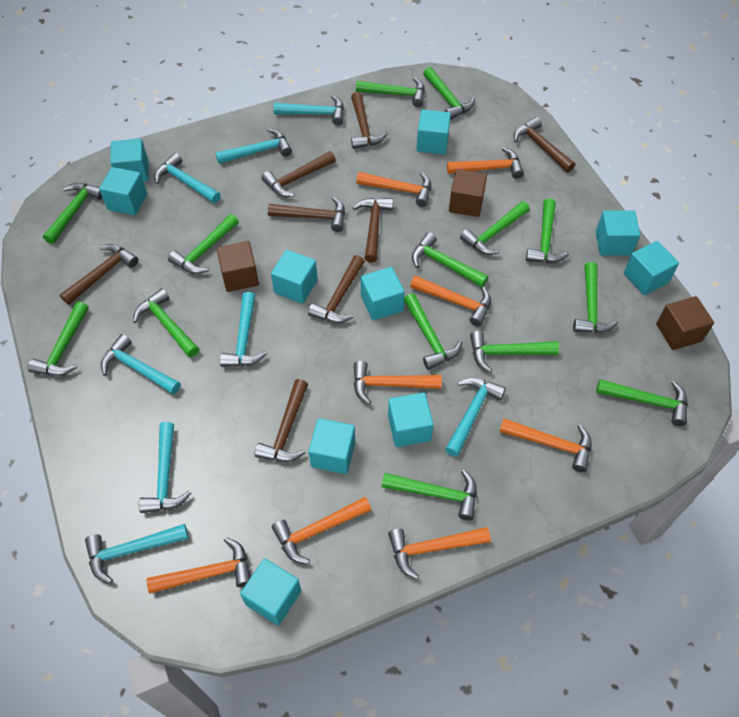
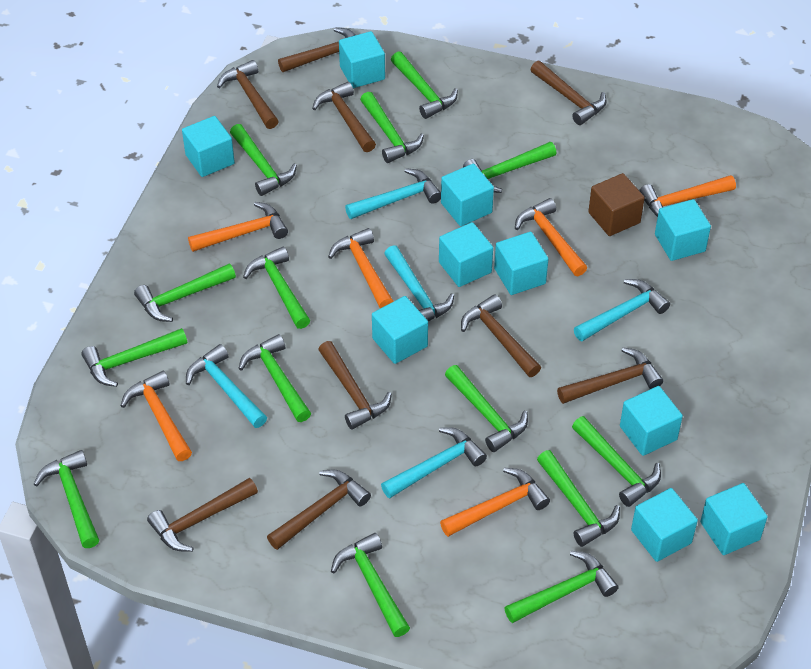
brown cube: [217,241,259,292] [449,169,487,217] [656,296,714,350] = 3 -> [588,173,645,236] = 1
brown hammer: [60,244,138,305] [255,379,308,462] [262,151,336,197] [268,197,345,232] [308,255,365,323] [351,92,388,149] [353,198,393,263] [514,117,575,172] = 8 -> [147,478,258,552] [217,60,279,129] [267,469,371,550] [278,28,355,72] [312,82,376,152] [318,341,392,430] [461,295,541,377] [530,61,607,125] [557,347,663,404] = 9
orange hammer: [147,537,251,594] [272,497,371,564] [354,361,442,404] [356,172,431,207] [388,527,491,579] [410,275,491,326] [447,147,524,179] [499,418,592,472] = 8 -> [121,371,192,461] [188,202,288,252] [328,228,394,308] [440,468,550,537] [515,198,587,276] [639,175,736,217] = 6
turquoise hammer: [85,524,189,583] [101,334,181,395] [139,422,191,513] [154,153,221,203] [215,128,292,164] [220,292,267,367] [273,95,344,125] [445,377,506,457] = 8 -> [186,344,267,428] [345,168,441,219] [381,427,487,498] [384,245,454,321] [574,279,670,341] = 5

